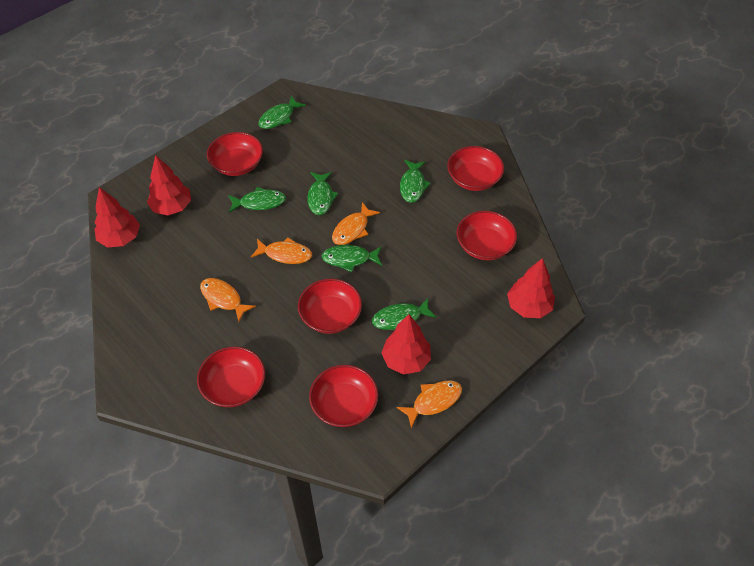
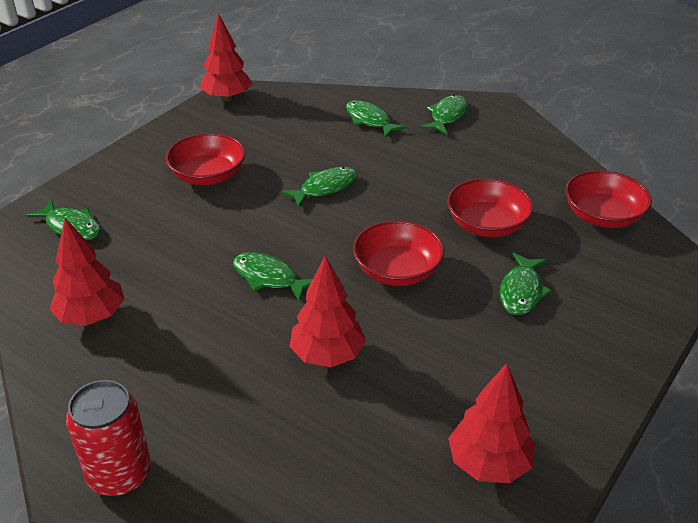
orange fish: [200,278,256,322] [251,237,312,264] [332,202,380,245] [397,380,462,428] = 4 -> none = 0
red bowl: [197,346,265,407] [207,132,263,176] [298,278,362,334] [309,365,378,427] [447,146,504,191] [457,211,517,260] = 6 -> [165,133,246,185] [353,220,444,286] [447,178,533,237] [565,170,652,228] = 4
red can: none = 0 -> [66,380,151,496] = 1

